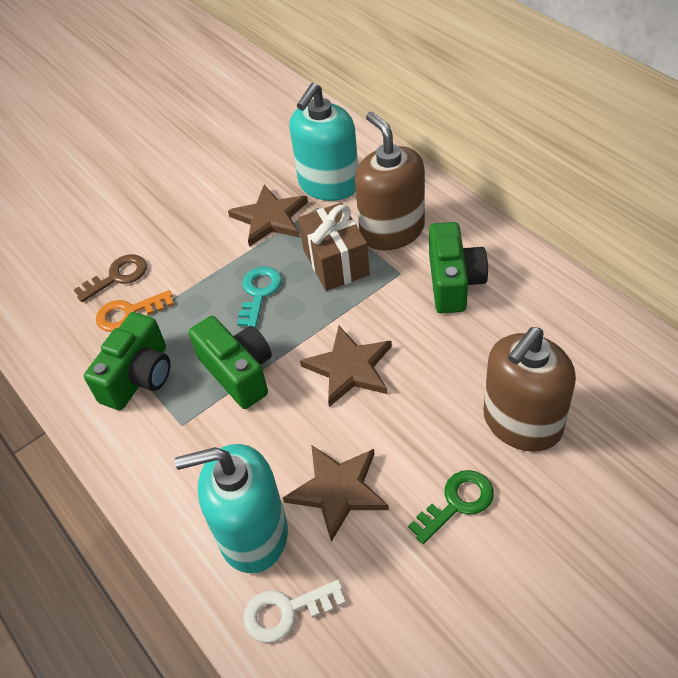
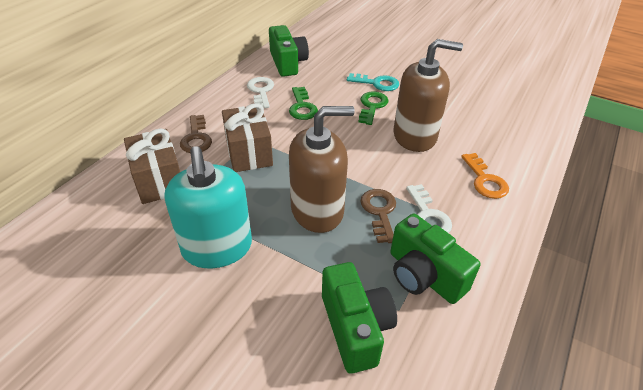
brown gift: [298,202,370,291] = 1 -> [124,128,180,204] [222,103,273,172] = 2
brown key: [74,254,147,302] = 1 -> [180,115,212,153] [360,189,396,243] = 2
brown star: [228,185,308,247] [283,445,389,542] [300,326,392,407] = 3 -> none = 0
green key: [408,470,494,544] = 1 -> [289,87,318,120] [359,92,389,125] = 2
turquoise soap dispenser: [175,444,288,573] [289,83,358,201] = 2 -> [165,146,252,268] = 1
white key: [243,580,346,643] = 1 -> [247,77,274,108] [406,184,452,233] = 2

